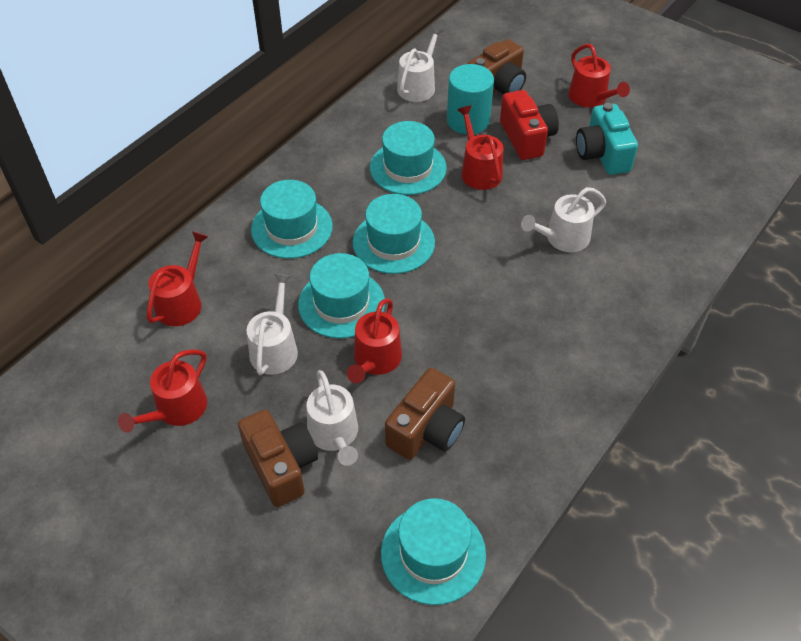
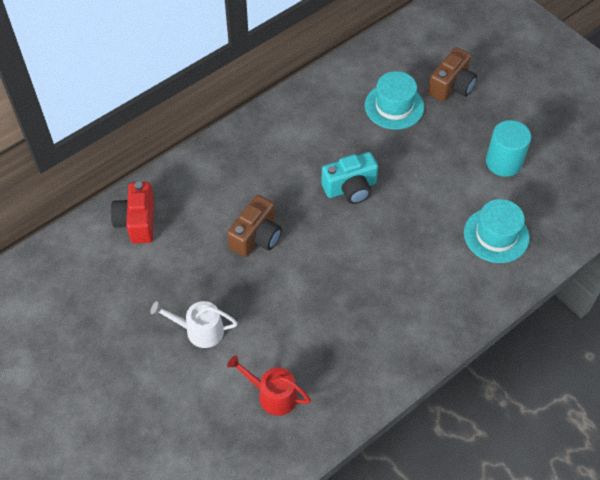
brown camera: [238,409,318,507] [385,368,465,460] [467,39,526,95] = 3 -> [227,195,282,257] [428,47,477,102] = 2
red watering can: [118,349,207,433] [147,231,209,326] [347,298,402,383] [457,105,503,190] [568,44,630,107] = 5 -> [227,355,311,416] = 1
turquoise hat: [251,180,333,259] [298,253,385,338] [353,194,435,274] [370,121,447,195] [381,498,486,605] = 5 -> [365,71,424,130] [464,199,530,263] = 2
white watering can: [247,274,298,375] [307,370,358,466] [397,26,444,102] [521,187,606,252] = 4 -> [150,301,238,348] = 1

